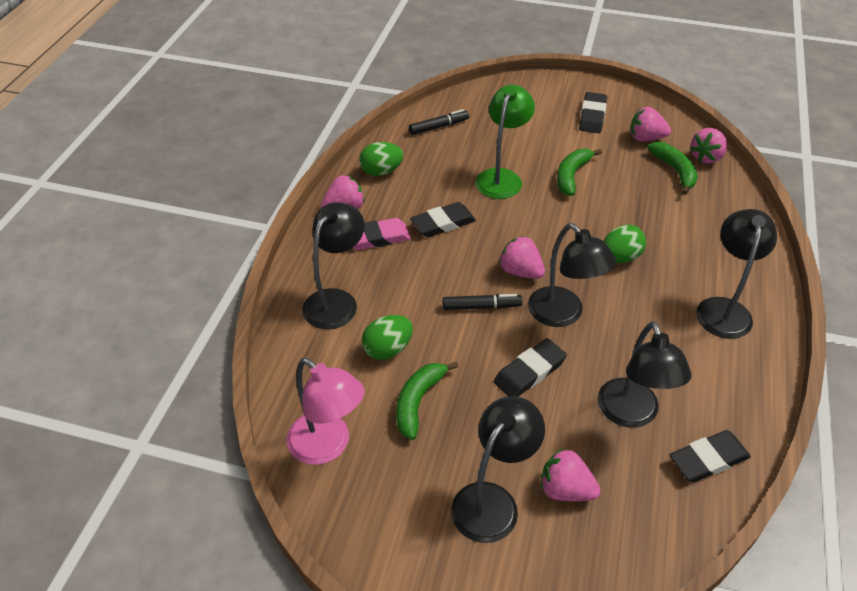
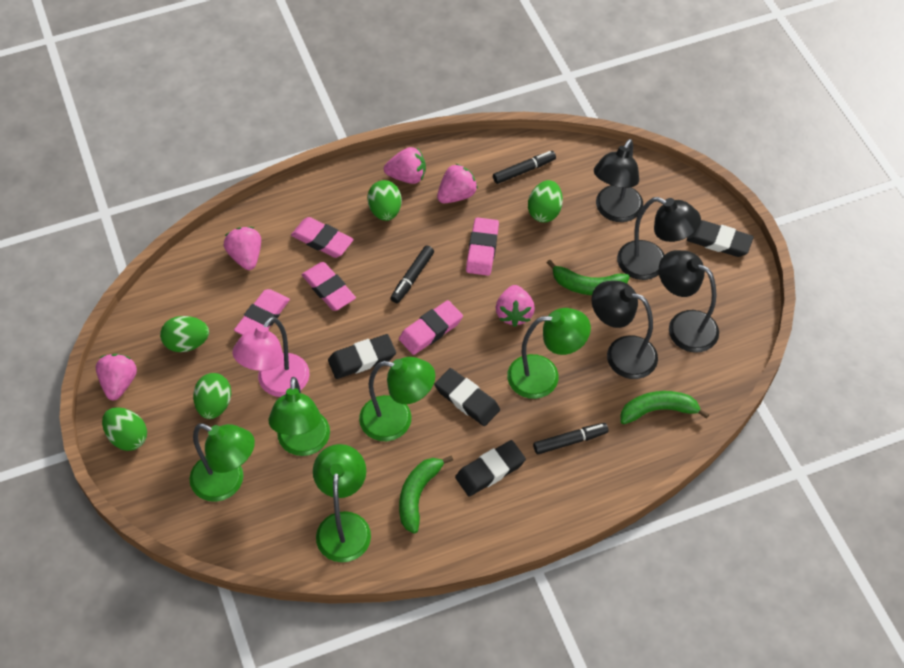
black lamp: [302,202,365,330] [451,396,545,543] [528,223,616,327] [598,321,692,428] [696,209,777,339] = 5 -> [591,281,658,379] [594,139,643,222] [617,197,701,280] [659,250,719,353] = 4
black marker: [409,109,469,135] [443,294,522,310] = 2 -> [390,245,434,303] [493,151,556,184] [533,423,608,454] = 3
green egg: [359,142,403,176] [362,315,413,360] [604,224,646,263] = 3 -> [102,407,147,451] [160,316,209,352] [193,373,231,419] [367,180,402,221] [528,180,563,223] = 5
green lamp: [475,85,535,199] = 1 -> [189,423,255,502] [269,377,330,456] [313,444,371,562] [359,357,435,441] [507,308,591,399] = 5
pink eraser: [353,218,411,250] = 1 -> [234,289,290,335] [291,217,354,258] [302,262,356,311] [399,300,463,355] [466,217,499,276] = 5

